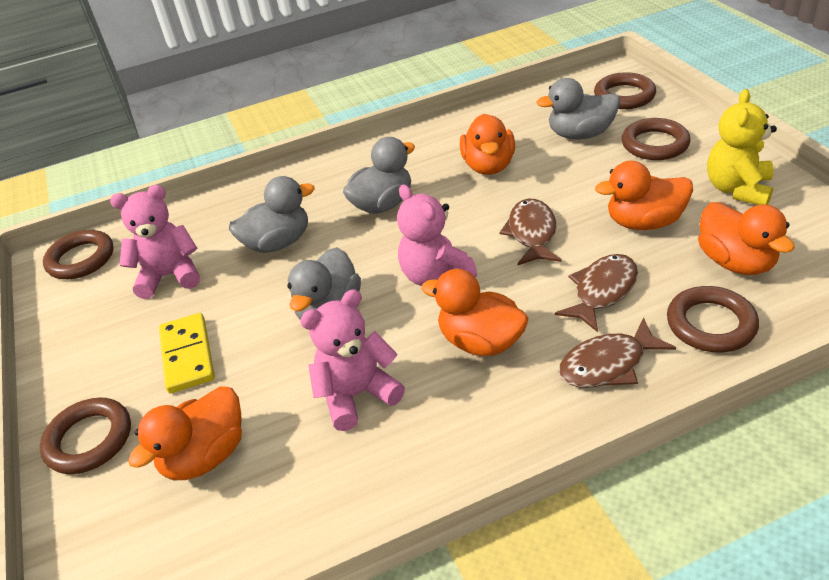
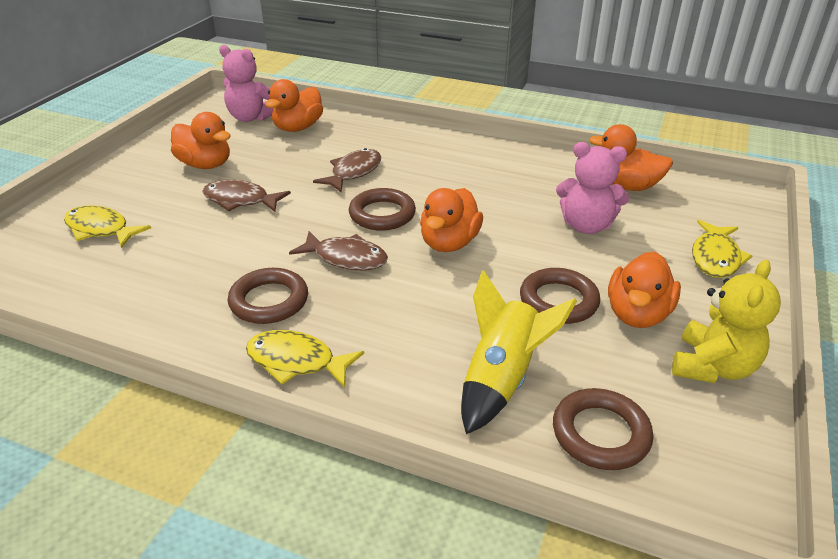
brown ring: [40,397,131,474] [43,230,114,279] [594,72,656,109] [622,118,691,160] [667,286,759,353] = 5 -> [228,268,308,324] [349,188,416,231] [520,268,600,324] [553,388,653,470] = 4
grey duck: [229,176,315,253] [287,247,361,319] [343,137,415,214] [536,78,620,139] = 4 -> none = 0
pink teddy bear: [110,185,200,299] [300,290,405,431] [397,184,477,286] = 3 -> [219,45,273,122] [556,142,629,234] = 2
yellow domino: [159,313,215,393] = 1 -> none = 0
yellow fish: none = 0 -> [64,205,151,248] [246,330,364,388] [692,220,752,278] = 3
yellow rocket: none = 0 -> [461,270,577,434] = 1

